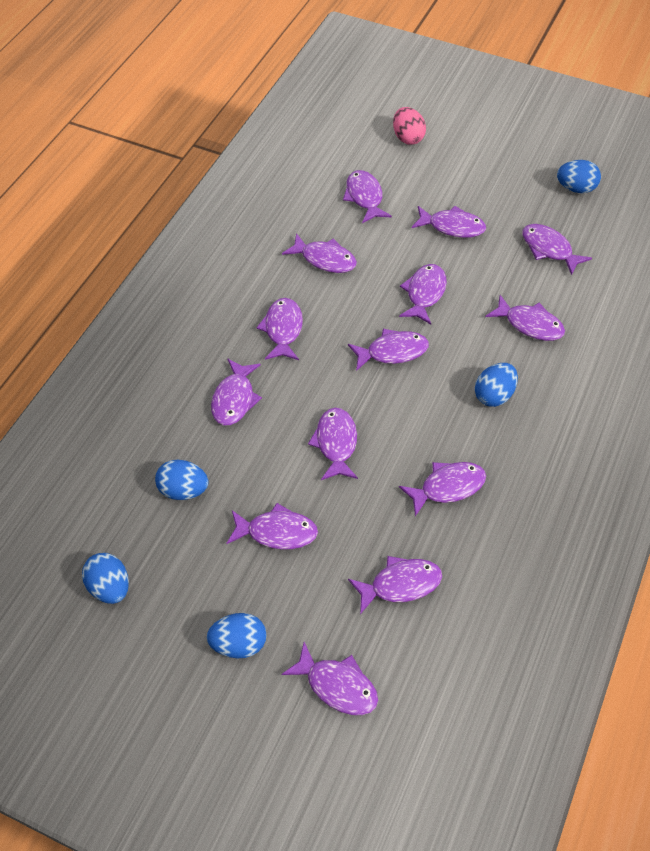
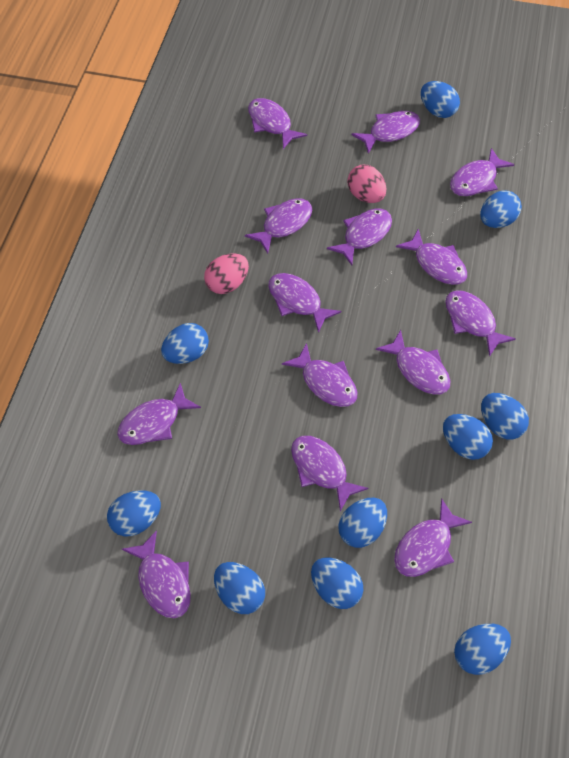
blue egg: [82,553,129,604] [155,460,209,500] [207,613,266,658] [475,363,518,407] [557,160,601,193] = 5 -> [107,490,161,537] [161,323,209,364] [214,562,265,614] [311,558,363,609] [338,498,387,548] [421,81,460,118] [443,414,493,460] [454,624,511,675] [480,190,522,228] [481,393,529,440] = 10
pink egg: [393,107,426,145] = 1 -> [204,253,249,294] [347,165,386,203] = 2

